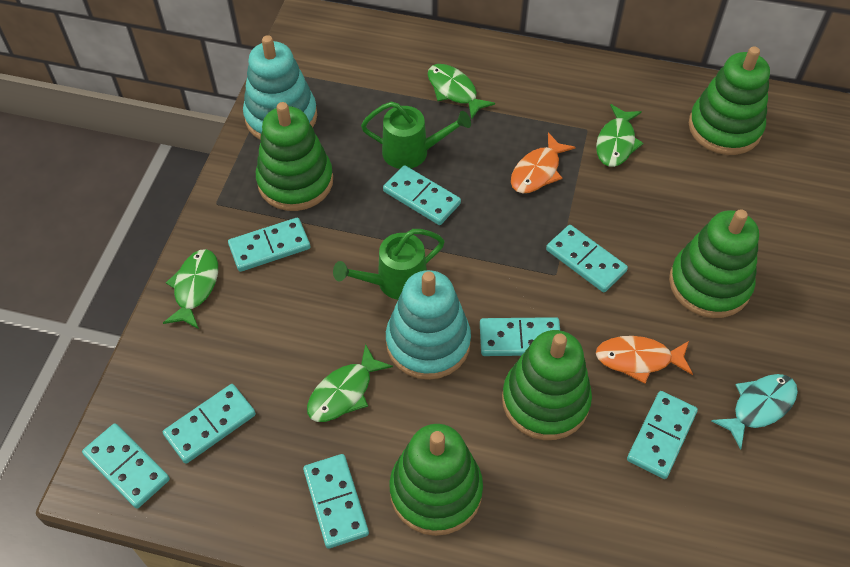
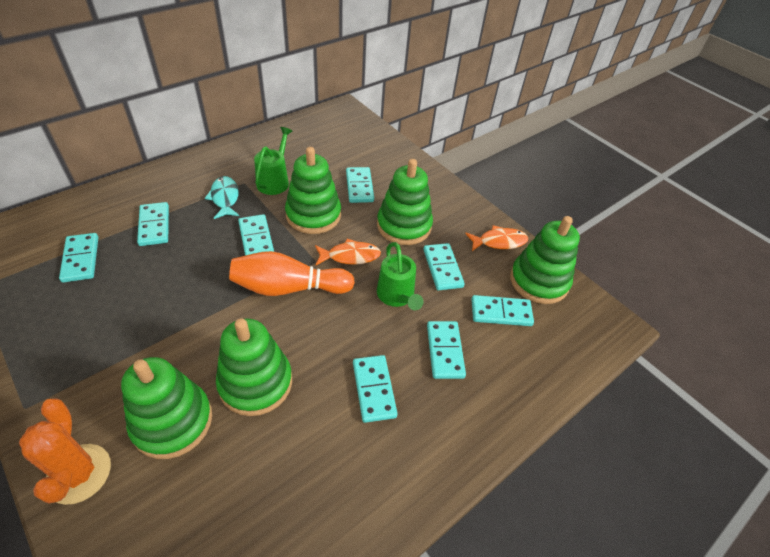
green fish: [163,249,218,329] [307,344,393,422] [428,64,495,120] [596,104,643,167] = 4 -> none = 0
orange bowling pin: none = 0 -> [229,251,355,296] = 1
orange cactus: none = 0 -> [19,398,111,505] = 1
turquoise stacking toy: [243,35,317,139] [386,270,471,380] = 2 -> none = 0

